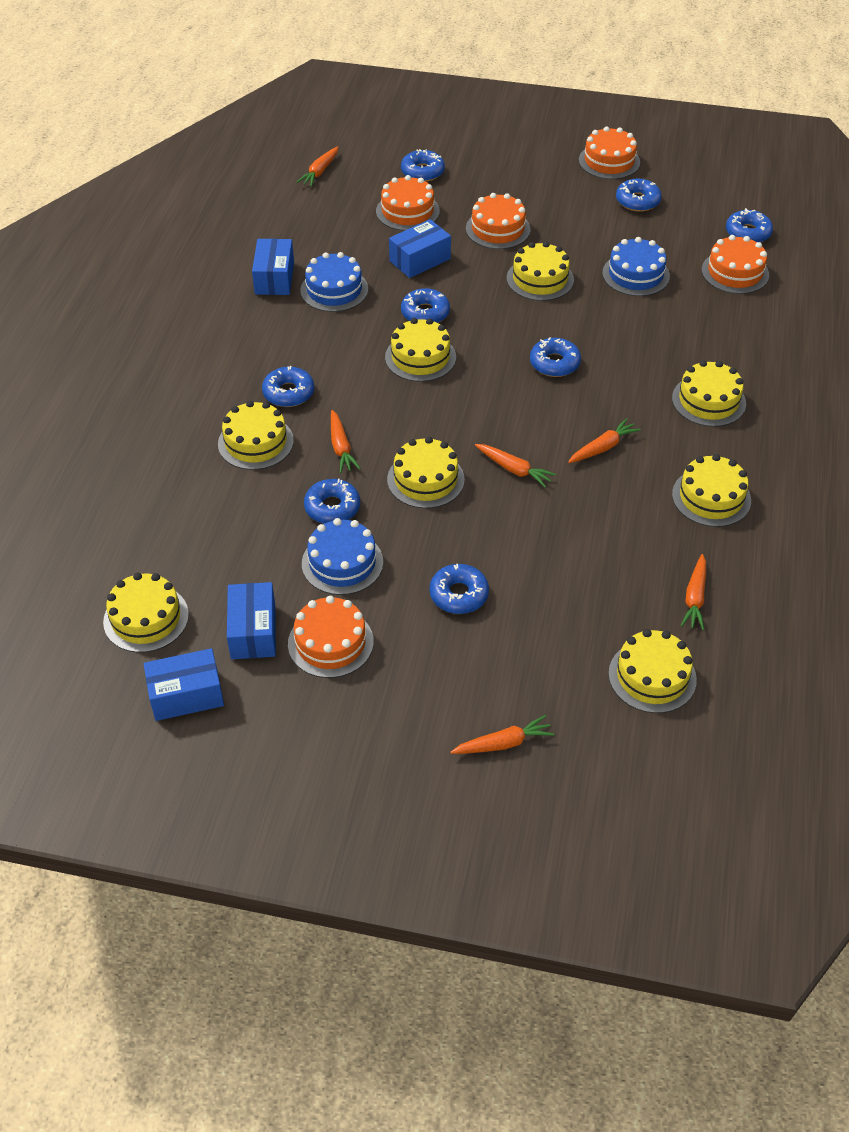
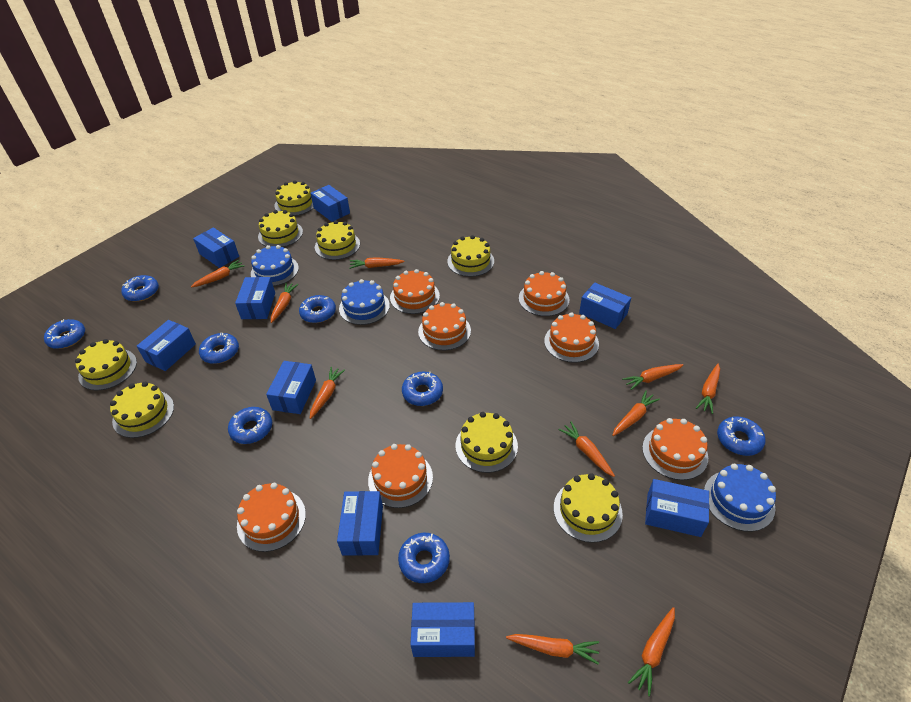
blue box: [144,648,224,721] [227,582,276,659] [252,239,294,295] [389,219,451,278] = 4 -> [137,320,196,371] [193,228,239,268] [235,277,275,319] [266,361,316,414] [311,185,350,222] [337,491,383,556] [410,602,475,657] [579,283,631,329] [645,479,709,537] = 9
orange cake: [288,596,374,678] [376,175,440,231] [466,193,530,249] [579,126,640,179] [702,235,769,294] = 5 -> [237,483,306,552] [368,444,433,508] [390,269,440,314] [418,302,471,350] [519,271,569,316] [544,312,599,363] [642,418,708,480] = 7
orange carrot: [297,146,338,187] [331,410,361,473] [450,715,555,754] [475,444,556,488] [568,418,641,463] [680,554,706,630] = 6 -> [191,260,245,288] [271,283,298,323] [310,367,345,419] [349,257,404,269] [506,634,599,665] [558,422,615,477] [612,391,660,436] [622,364,683,390] [628,607,675,696] [696,364,720,414] = 10

